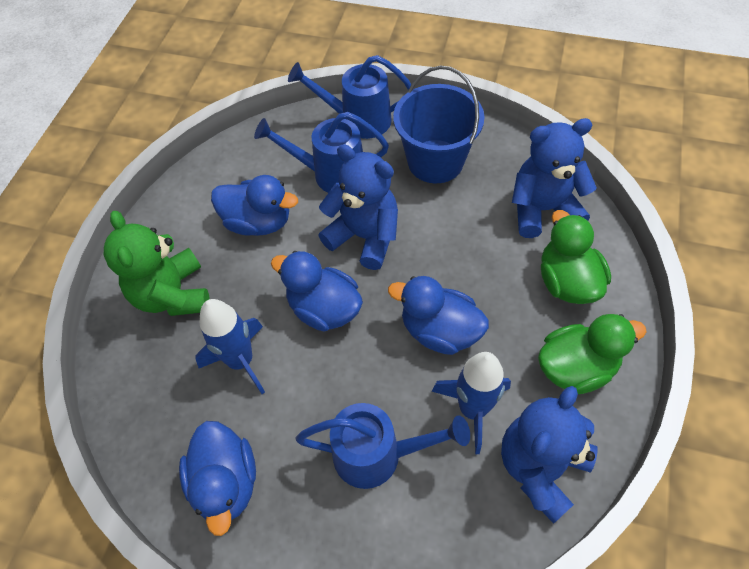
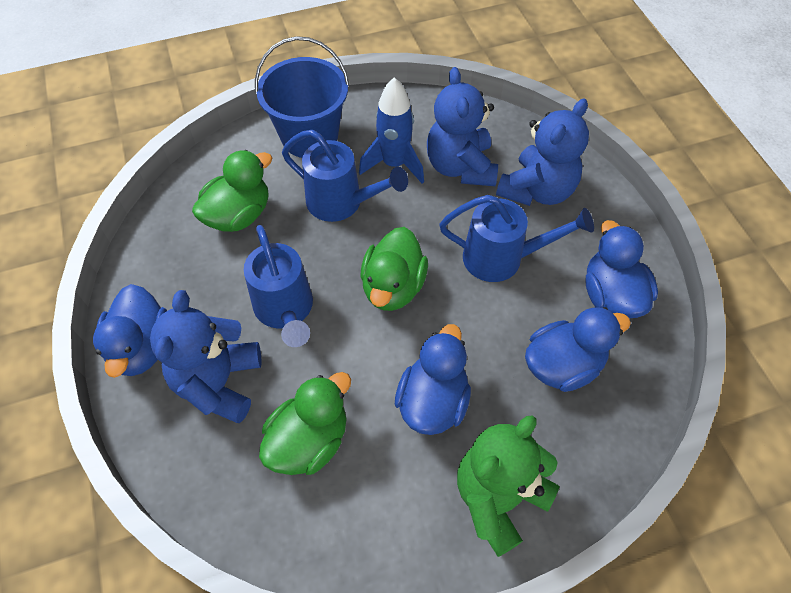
blue rocket: [195,299,265,394] [432,352,511,454] = 2 -> [359,77,424,184] = 1
green duck: [538,314,647,394] [541,210,611,304] = 2 -> [192,150,272,232] [259,372,351,475] [361,227,428,311] = 3

